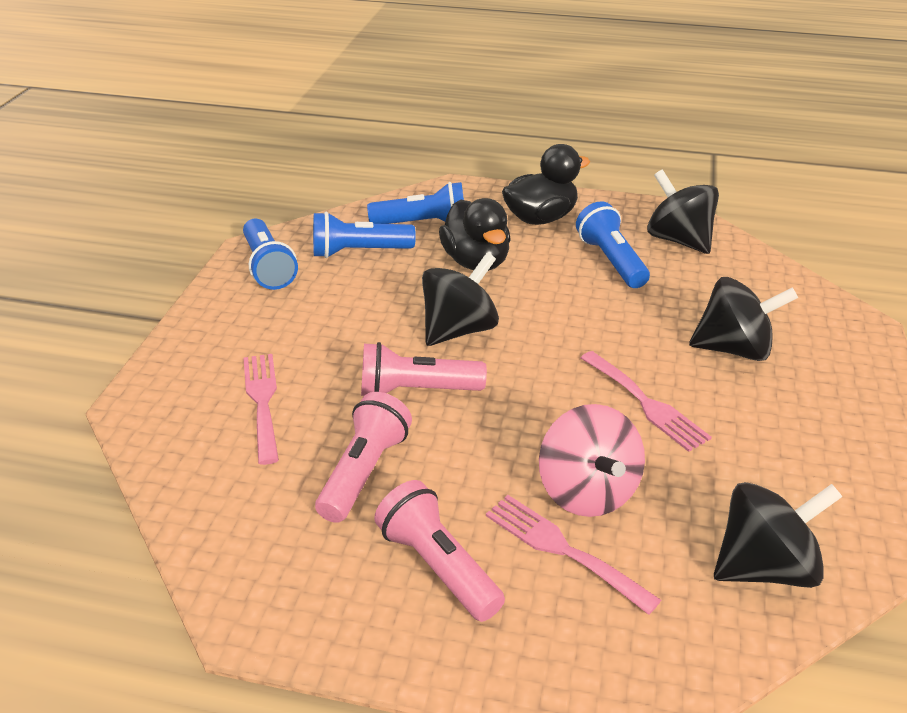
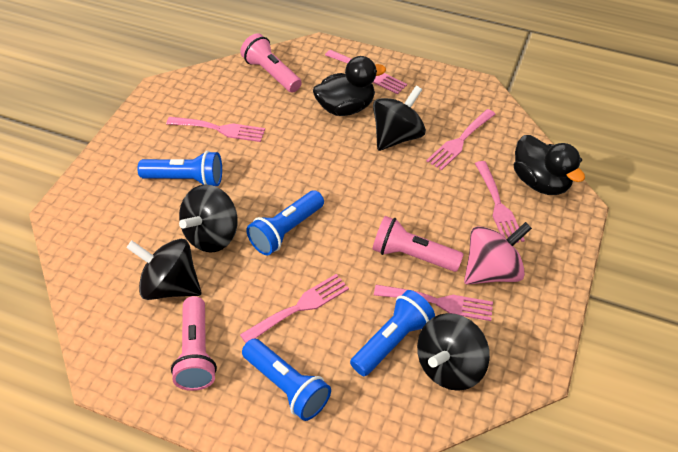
pink fork: [243,354,279,465] [486,495,661,615] [581,351,712,452] = 3 -> [166,117,265,142] [240,274,349,343] [325,50,407,95] [374,285,493,321] [426,109,496,170] [475,161,525,243] = 6

